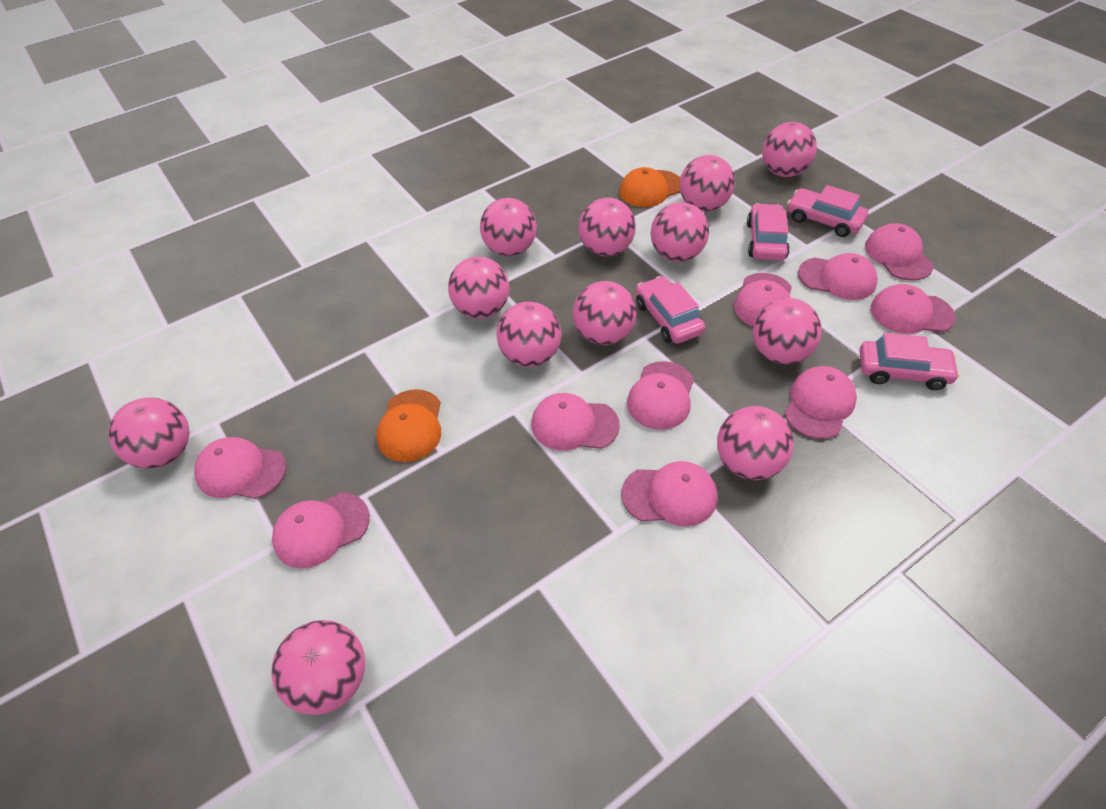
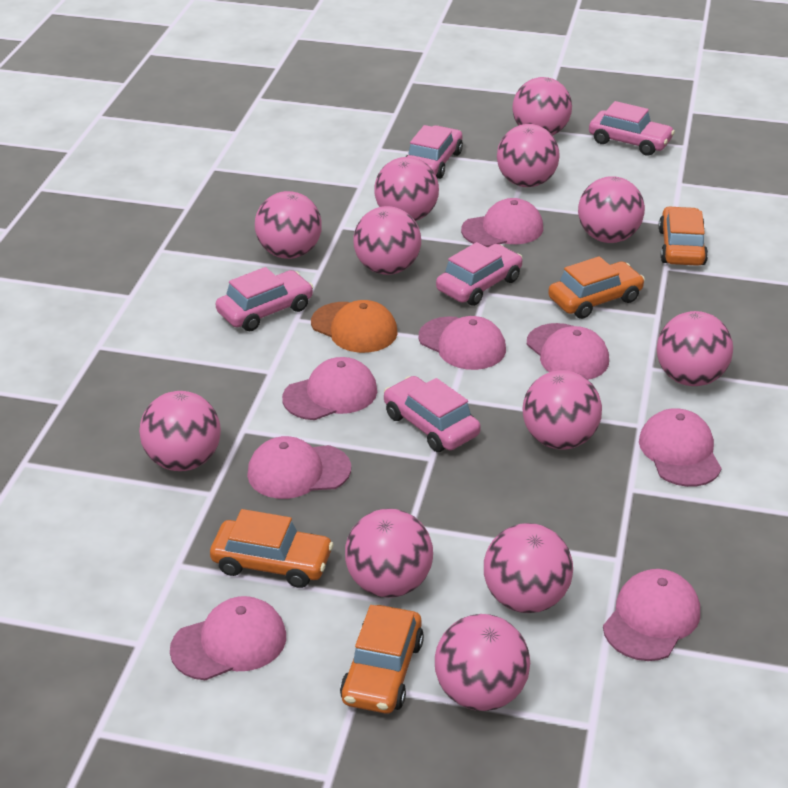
orange cap: [376,389,441,462] [619,167,680,207] = 2 -> [311,300,397,353] = 1
orange car: none = 0 -> [210,509,334,588] [340,605,424,714] [548,256,645,319] [658,206,708,266] = 4
pink cap: [194,437,286,499] [272,492,370,569] [532,393,620,451] [621,461,717,527] [627,361,694,430] [734,273,792,326] [784,366,857,439] [798,253,878,300] [865,223,934,281] [871,284,956,334] = 10 -> [170,596,286,681] [247,436,351,499] [282,357,377,420] [419,316,506,370] [461,198,543,247] [527,323,609,380] [603,569,700,661] [639,408,722,487] = 8
pink car: [636,276,705,344] [747,203,790,260] [787,185,868,237] [859,333,960,390] = 4 -> [216,267,313,331] [384,376,481,452] [406,125,463,179] [436,242,523,306] [589,101,675,156] = 5

